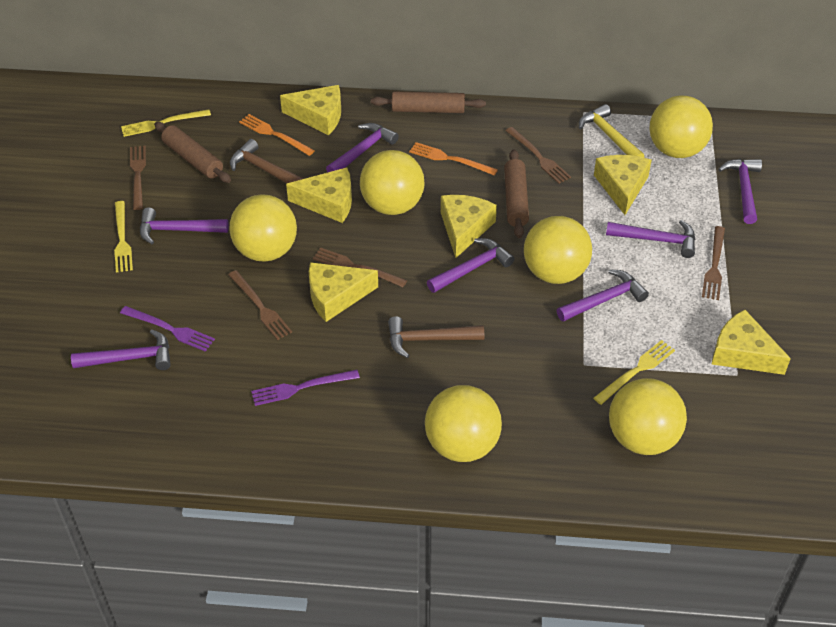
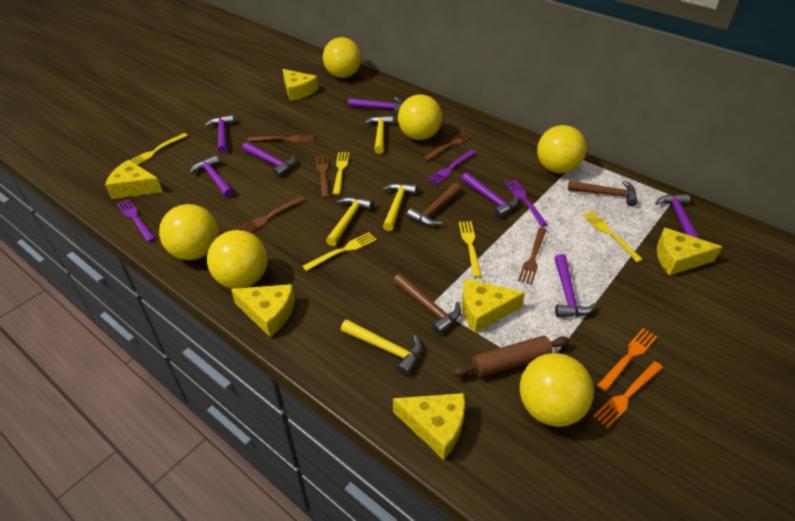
brown hammer: [230,139,304,184] [388,316,484,358] = 2 -> [393,274,461,335] [407,183,461,226] [568,181,638,207] = 3
brown rolling pin: [154,122,231,183] [371,91,486,113] [504,150,529,238] = 3 -> [453,336,569,377] = 1
purple fork: [120,306,215,352] [251,370,360,406] = 2 -> [117,199,155,242] [427,150,476,185] [505,180,548,227] = 3
yellow fork: [114,201,133,273] [121,109,211,137] [594,340,675,405] = 3 -> [130,133,188,165] [302,232,377,271] [333,152,349,195] [459,221,482,278] [582,211,643,262] = 5
yellow hammer: [579,104,644,157] = 1 -> [326,197,373,246] [341,320,422,375] [364,115,393,154] [382,183,417,231] = 4

